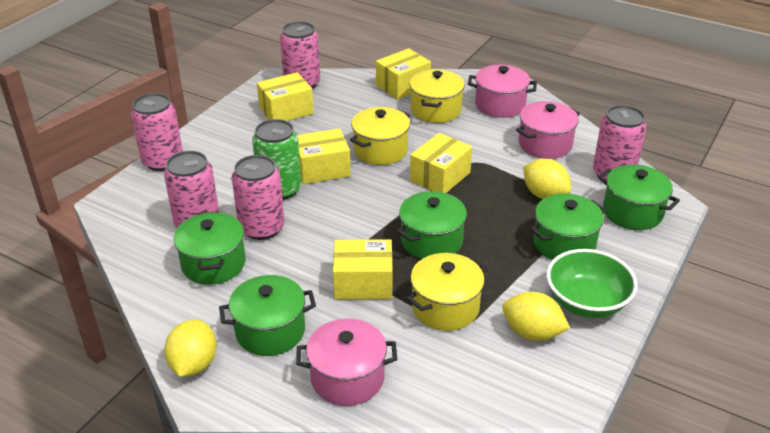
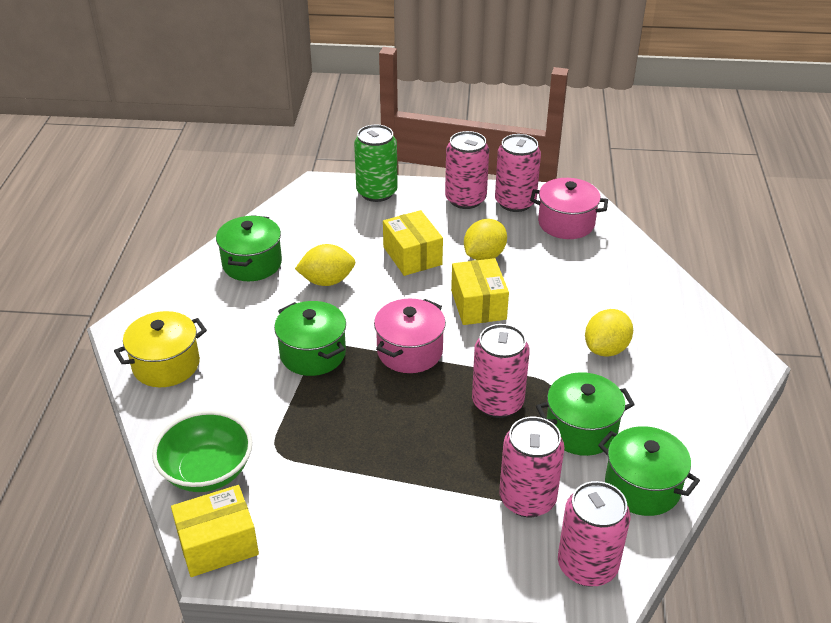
green pot: [173,211,246,285] [219,275,316,356] [397,191,468,259] [530,193,606,260] [598,164,680,230] = 5 -> [216,215,282,281] [274,301,346,376] [536,372,635,456] [598,426,700,516] = 4
pink pot: [296,318,397,406] [468,65,537,118] [516,101,580,159] = 3 -> [374,298,446,373] [530,178,608,239] = 2
yellow box: [257,72,314,121] [298,128,351,184] [333,239,393,299] [376,48,431,99] [410,133,472,193] = 5 -> [171,485,259,577] [383,210,443,276] [451,258,509,325] = 3
yellow pot: [350,107,410,165] [406,253,486,331] [409,69,465,123] = 3 -> [114,311,207,387] = 1

